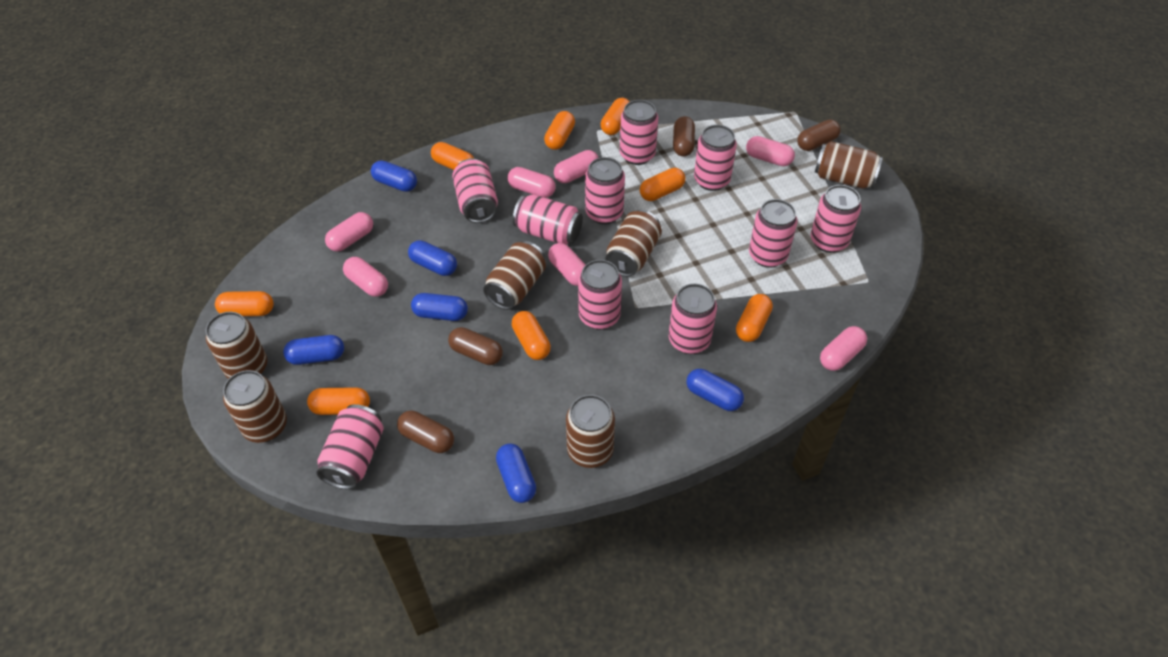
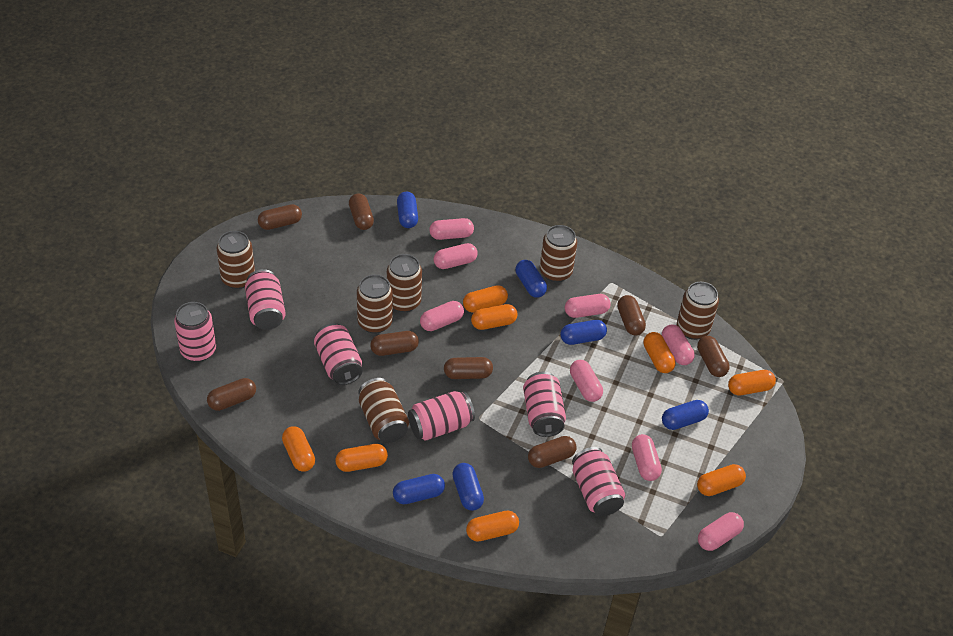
brown capsule: [397,410,454,453] [448,327,503,365] [673,116,695,156] [797,120,841,151] = 4 -> [207,378,256,411] [258,204,302,230] [349,193,374,230] [370,331,419,356] [444,357,493,379] [528,436,576,468] [617,295,646,335] [697,336,730,377] = 8
pink can: [316,404,384,489] [452,159,498,223] [513,195,583,245] [578,260,622,330] [585,157,625,224] [620,100,658,165] [669,284,717,354] [694,125,737,191] [749,199,798,268] [811,185,861,253] = 10 -> [174,302,216,362] [245,269,286,330] [314,323,362,385] [408,391,475,441] [523,372,566,437] [572,447,625,516] = 6
pink capsule: [325,212,373,252] [343,257,388,297] [508,167,555,198] [548,243,586,286] [554,150,598,183] [746,136,795,166] [820,326,867,371] = 7 -> [420,301,464,331] [429,218,474,240] [433,243,478,269] [565,294,611,318] [570,360,603,402] [632,434,662,481] [662,325,695,365] [698,512,744,551] = 8

